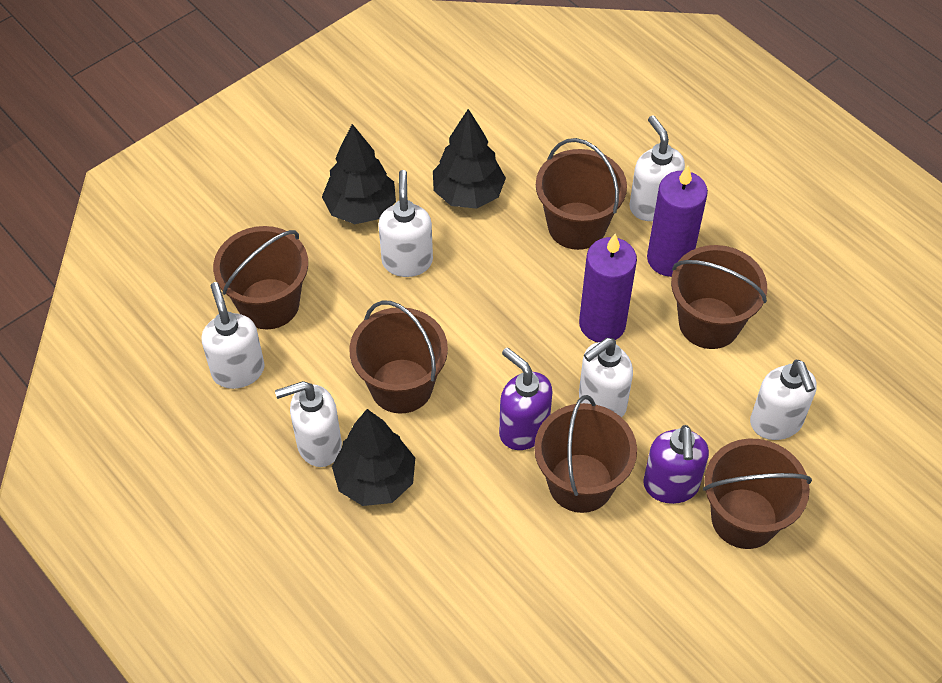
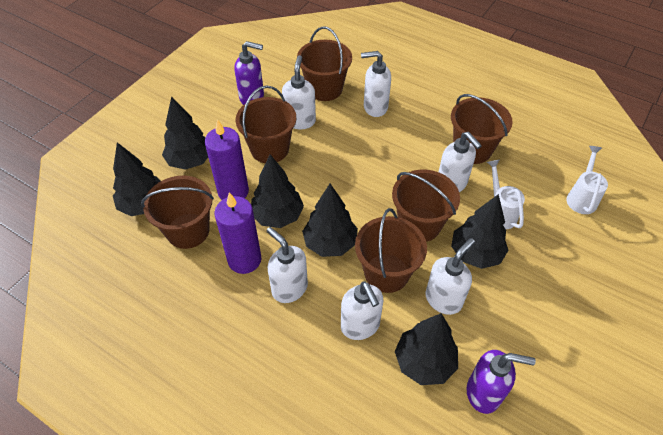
black tree: [322,124,396,224] [332,409,415,506] [433,109,506,209] = 3 -> [113,142,161,216] [162,96,208,170] [251,155,304,228] [302,183,358,257] [395,313,458,385] [451,194,509,269] = 6
white watering can: none = 0 -> [487,160,525,229] [566,146,608,214] = 2

